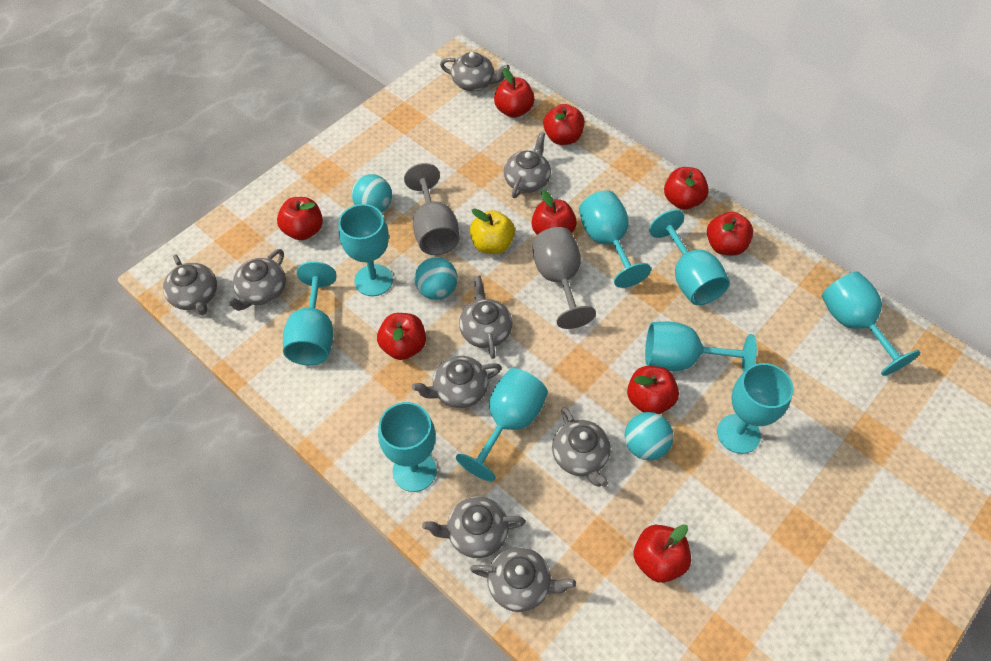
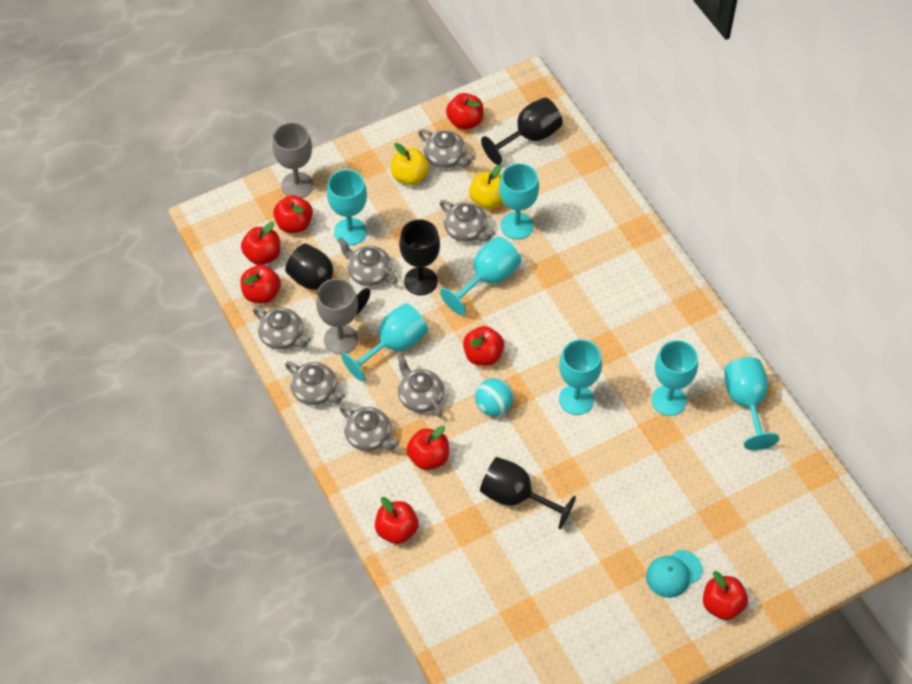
black goblet: none = 0 -> [285,243,371,315] [399,219,440,296] [480,457,576,529] [481,97,563,165] = 4
grey teapot: [163,255,217,315] [225,249,286,311] [412,356,502,408] [422,497,526,558] [440,52,510,91] [459,276,512,359] [470,547,576,612] [504,132,551,198] [552,407,611,487] = 9 -> [253,307,311,350] [285,362,345,405] [337,237,398,286] [339,405,399,451] [397,353,444,417] [418,129,475,168] [440,200,495,242] = 7
red apple: [277,197,323,240] [377,313,426,360] [494,68,535,118] [532,190,576,235] [543,104,585,145] [627,366,679,414] [634,524,691,583] [664,167,709,210] [707,212,753,256] = 9 -> [241,221,281,265] [241,265,281,304] [273,195,313,233] [375,497,418,544] [407,426,449,470] [446,93,483,130] [463,326,504,366] [703,571,748,620] = 8
turquoise ball: [352,174,392,213] [415,257,457,300] [624,412,673,460] = 3 -> [475,378,514,416] = 1
turquoise cap: none = 0 -> [646,550,703,598] = 1
turquoise goblet: [283,261,337,365] [338,204,393,296] [378,402,437,492] [456,368,548,482] [579,190,651,288] [645,322,757,373] [649,210,730,305] [717,363,793,454] [822,272,921,376] = 9 -> [327,169,367,246] [341,303,428,382] [440,236,521,315] [499,163,539,239] [559,339,602,415] [652,340,698,416] [724,357,779,450] = 7
yellow apple: [470,208,515,254] = 1 -> [391,143,429,185] [469,165,503,209] = 2

